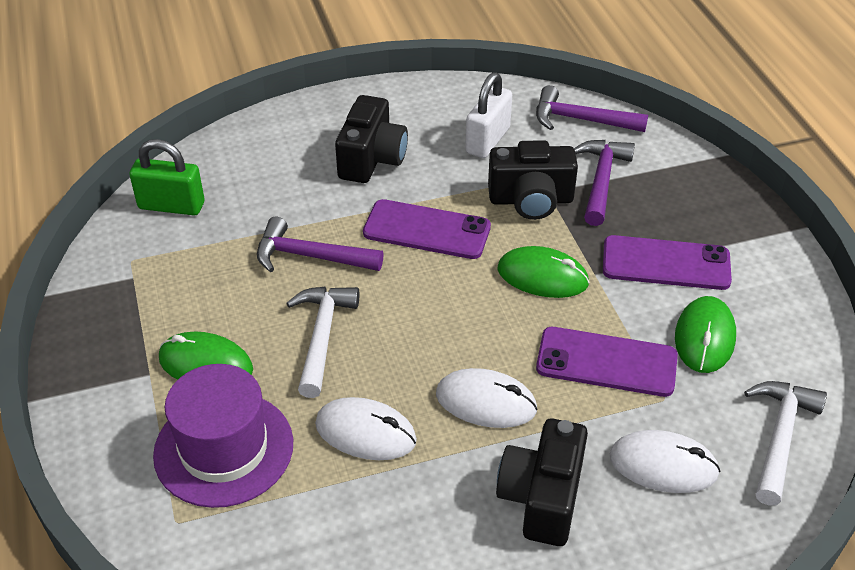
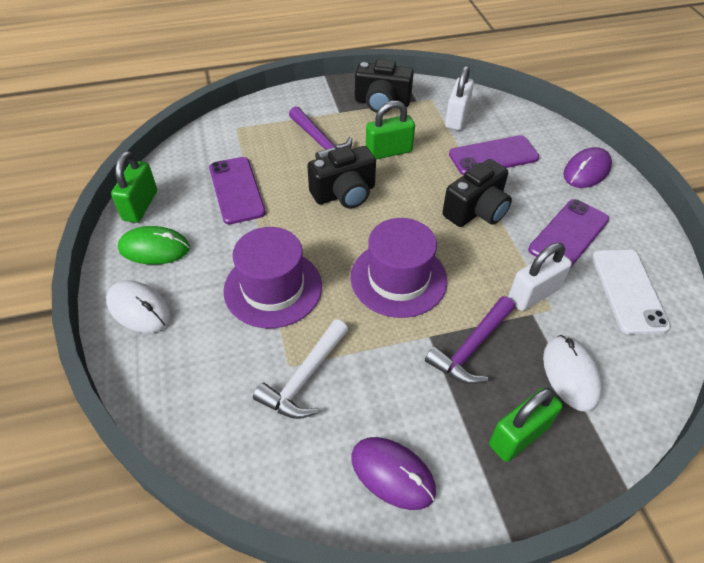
green mouse: [159,331,253,380] [497,246,590,298] [675,296,736,373] = 3 -> [118,226,190,265] = 1
green padlock: [129,139,204,215] = 1 -> [111,151,157,223] [366,101,415,159] [489,388,563,462] = 3
purple hammer: [257,217,384,272] [536,85,648,132] [574,140,635,226] = 3 -> [289,106,352,159] [425,296,515,384] = 2
purple hat: [153,364,293,508] = 1 -> [223,227,322,328] [351,218,447,318] = 2
purple mouse: none = 0 -> [351,437,436,510] [563,147,612,188] = 2
white hammer: [286,287,359,398] [744,381,827,506] = 2 -> [253,319,348,419] = 1
white mouse: [315,397,417,460] [436,368,538,428] [609,430,721,493] = 3 -> [106,281,171,333] [543,335,602,412] = 2
white padlock: [465,72,512,158] = 1 -> [445,66,474,130] [508,243,572,311] = 2
white phone: none = 0 -> [592,249,670,334] = 1

